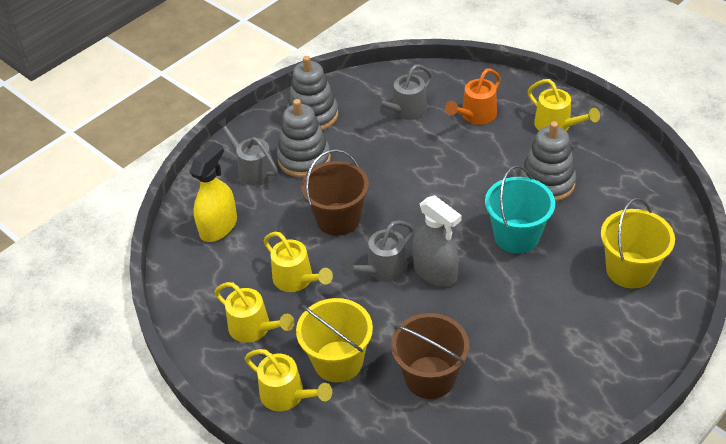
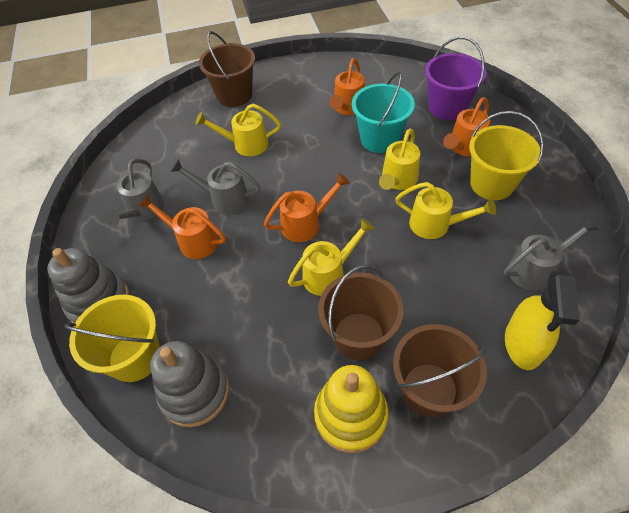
brown bucket: [301,149,369,236] [391,313,469,399] = 2 -> [199,31,255,107] [318,265,404,360] [393,324,487,417] = 3
grey spray bottle: [412,195,462,287] = 1 -> none = 0
grey stacking toy: [277,99,331,178] [287,56,338,131] [520,121,576,202] = 3 -> [47,248,129,323] [150,341,229,427] = 2
orange watering can: [445,68,501,125] = 1 -> [139,194,226,259] [264,173,350,242] [329,58,365,115] [443,97,490,156] = 4
purple bucket: none = 0 -> [425,37,486,120] = 1
yellow stacking toy: none = 0 -> [314,365,389,453] = 1

